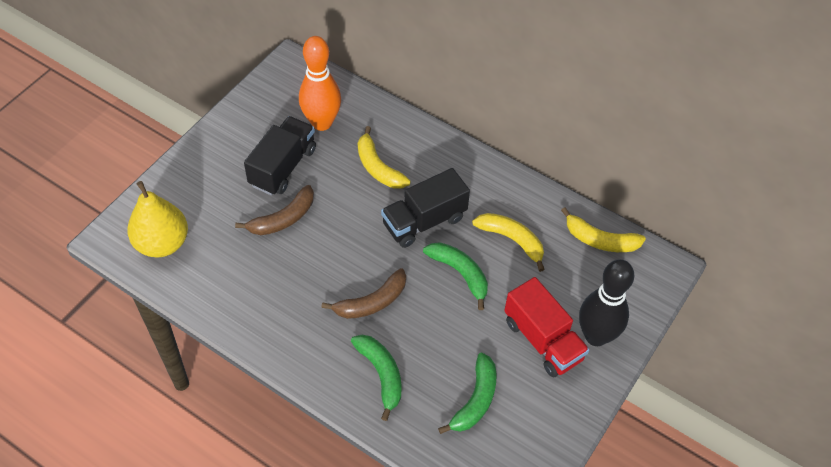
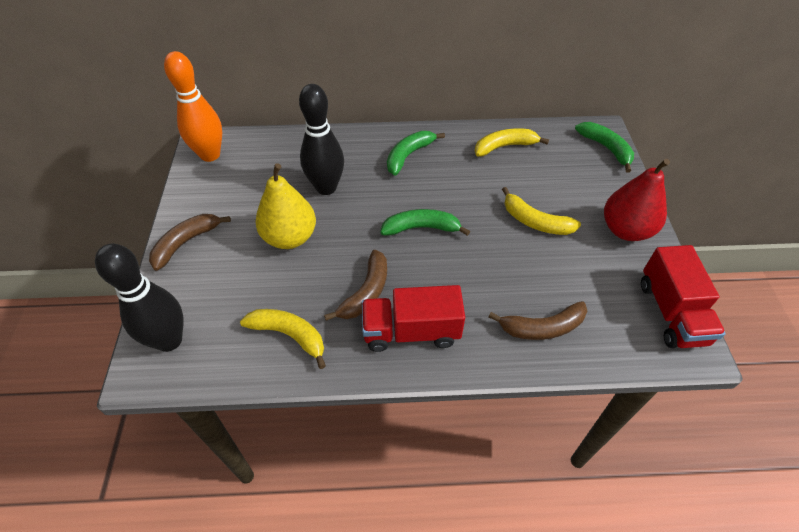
black bowling pin: [579,259,634,346] = 1 -> [95,243,184,352] [299,84,344,195] = 2
black truck: [244,116,316,195] [381,168,470,248] = 2 -> none = 0
brown banana: [235,185,314,235] [321,268,406,319] = 2 -> [149,214,231,271] [324,249,387,321] [489,301,587,340] = 3
red pear: none = 0 -> [604,159,670,241] = 1
red truck: [504,277,589,377] = 1 -> [362,285,465,352] [641,245,725,348] = 2

